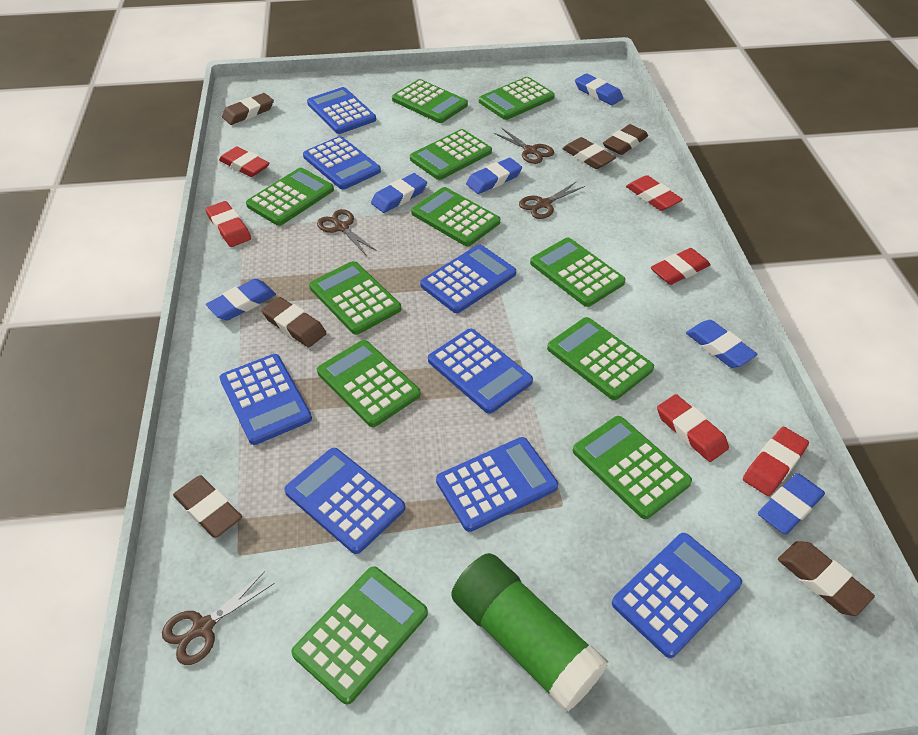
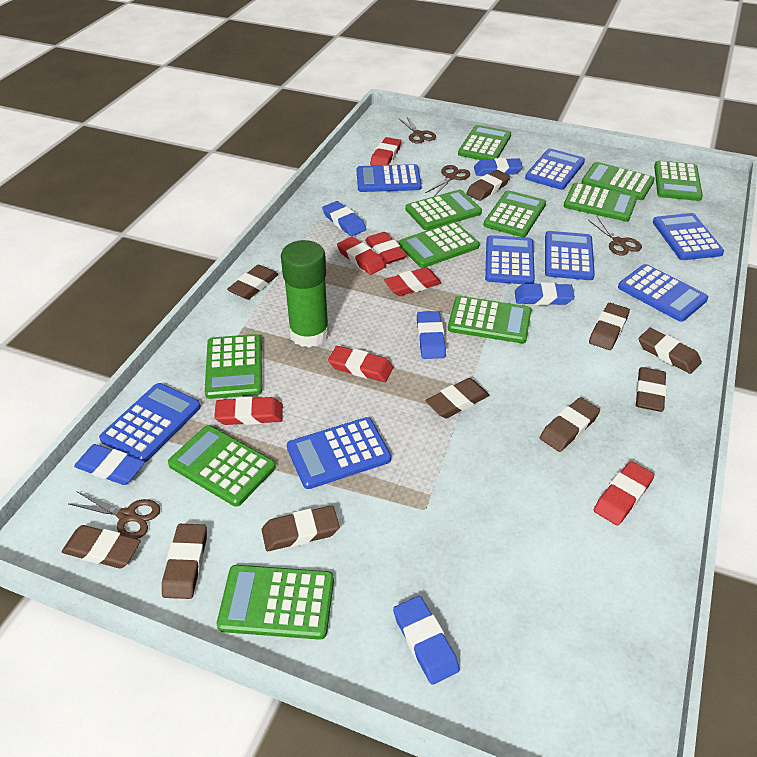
brown eraser: [173,475,242,537] [222,93,274,125] [261,297,327,348] [562,137,616,169] [603,124,648,155] [778,541,875,616] = 6 -> [62,525,141,569] [162,524,207,599] [227,265,279,299] [262,505,339,551] [425,378,490,419] [466,170,510,201] [540,397,600,452] [589,303,630,350] [636,367,667,412] [639,328,702,374] = 10
red eraser: [206,201,251,247] [219,146,269,177] [626,175,683,211] [651,248,710,285] [657,394,729,462] [743,427,809,496] = 6 -> [214,397,283,425] [328,346,393,382] [337,237,386,275] [365,232,407,264] [370,137,401,166] [384,267,442,296] [594,461,654,526] = 7

